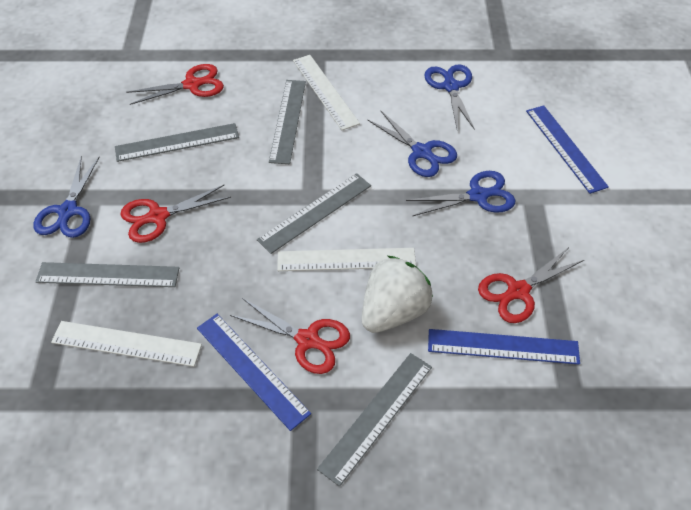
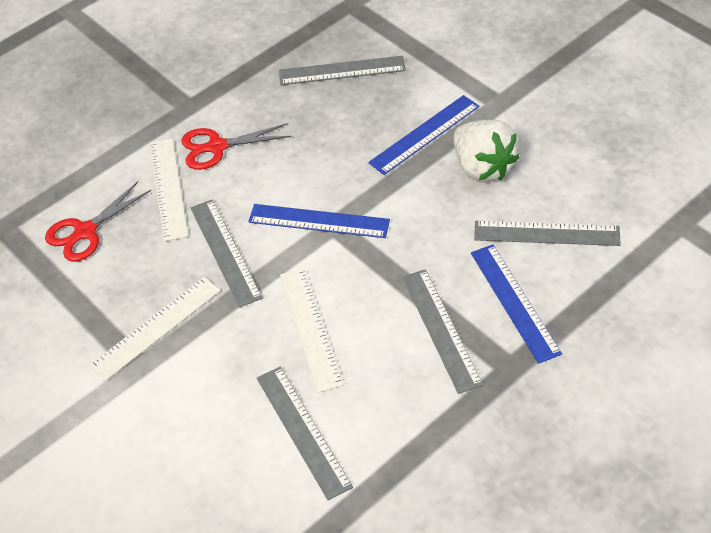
blue scissors: [33,156,99,238] [368,111,457,177] [406,171,515,216] [425,64,475,130] = 4 -> none = 0
red scissors: [120,185,231,243] [126,64,224,105] [230,298,350,374] [478,247,584,323] = 4 -> [45,181,151,262] [181,123,291,170] = 2

